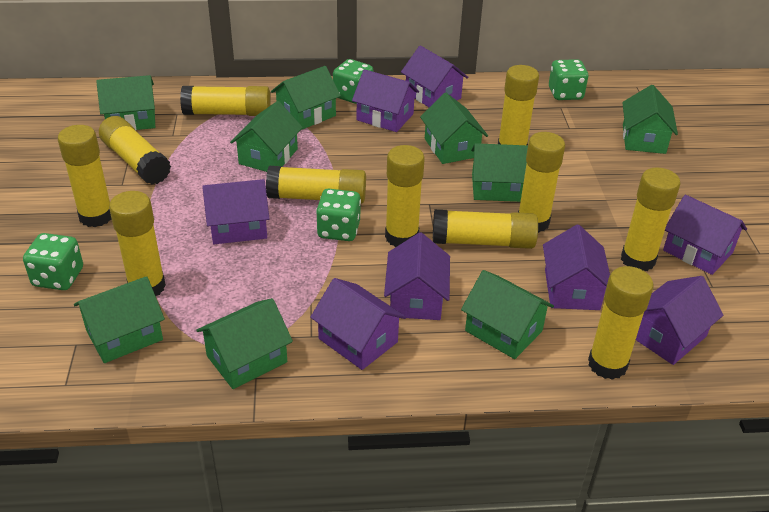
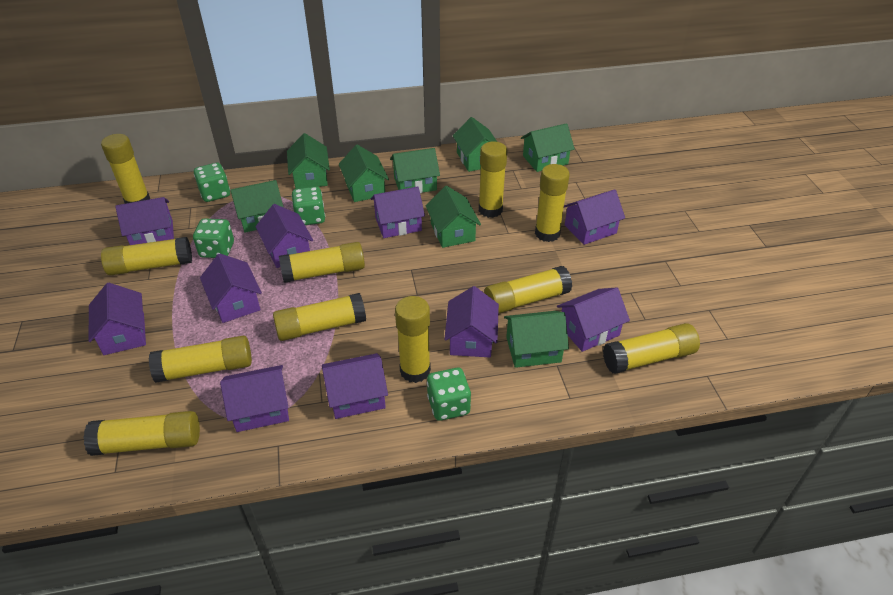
green house: [74,276,165,363] [96,75,155,130] [196,298,293,389] [230,101,303,172] [271,66,341,130] [420,93,488,164] [461,270,554,359] [471,143,528,202] [622,85,678,154] = 9 -> [231,180,284,233] [287,133,330,189] [339,145,389,202] [390,148,440,193] [426,186,481,248] [453,117,497,172] [504,311,569,368] [521,123,575,172] = 8
purple house: [202,179,270,244] [310,278,406,370] [352,69,419,132] [384,232,450,320] [401,46,469,107] [543,225,610,310] [636,276,723,365] [663,195,747,275] = 8 -> [88,282,146,355] [115,197,174,245] [200,253,262,323] [220,365,289,432] [255,204,313,268] [322,353,388,419] [371,187,425,238] [444,286,499,357] [557,288,630,352] [564,189,625,245] = 10

